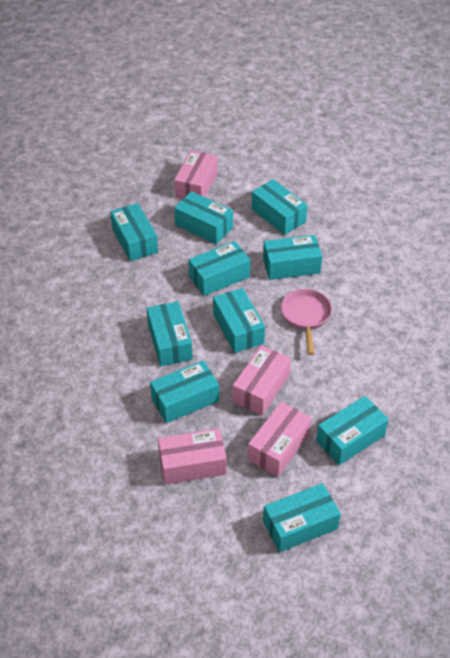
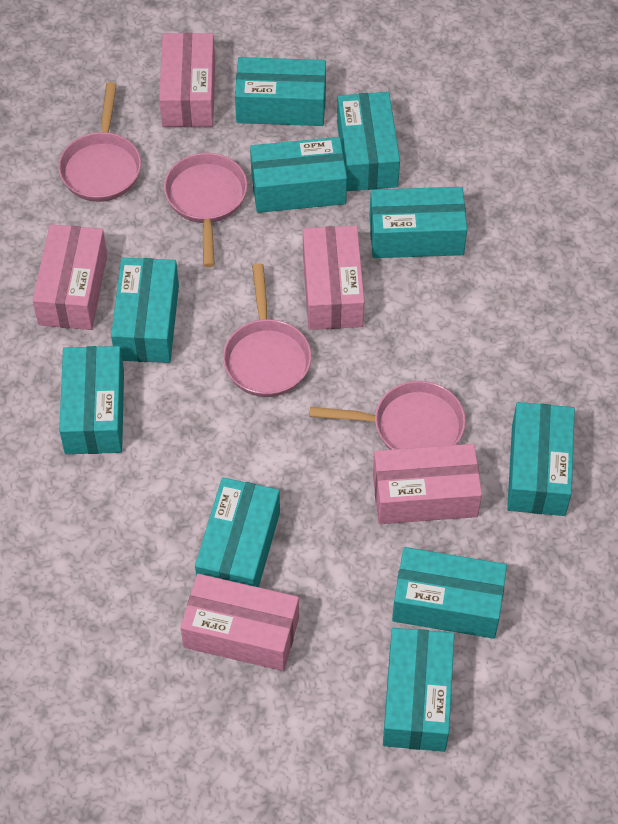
pink box: [158,428,227,485] [174,150,218,199] [232,345,291,416] [248,402,312,477] = 4 -> [33,224,107,330] [159,33,215,127] [180,574,299,671] [303,226,364,330] [373,444,482,524] = 5
pink pan: [281,289,332,355] = 1 -> [58,82,141,202] [164,153,248,267] [223,263,312,397] [309,381,466,450] = 4

